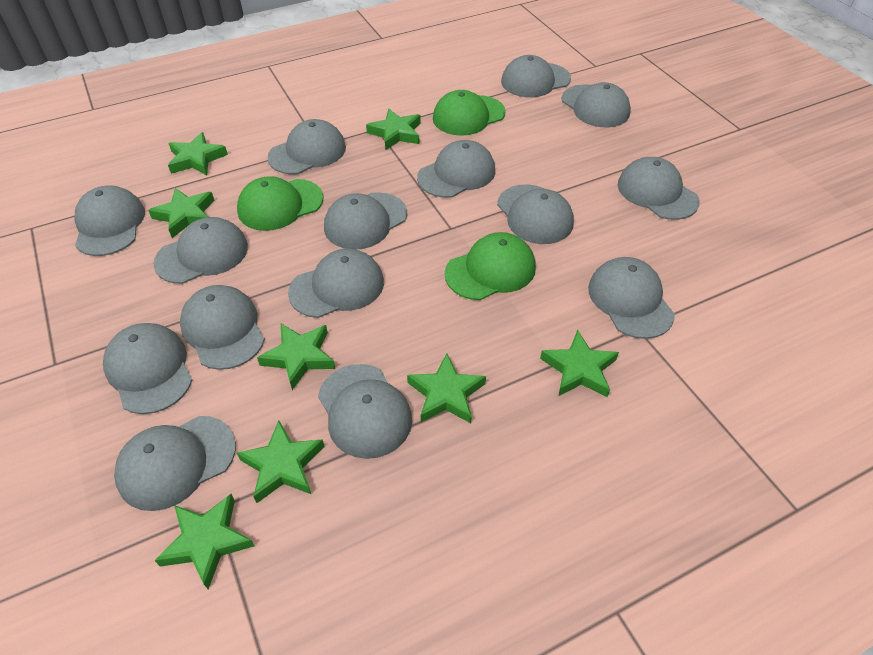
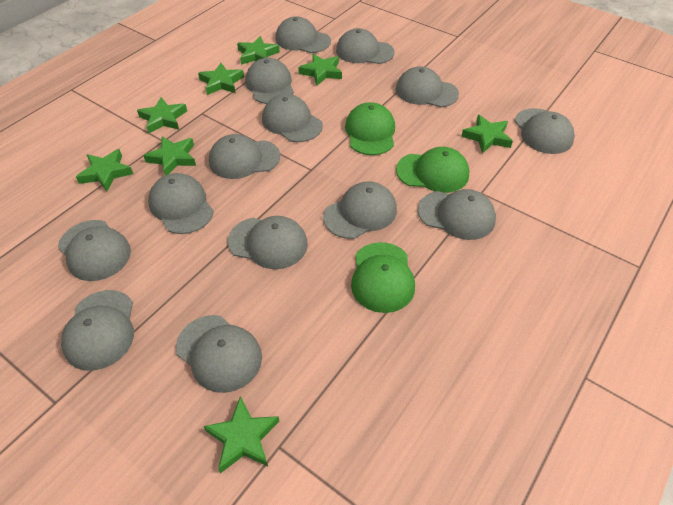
grey cap: [74,185,145,256] [103,323,192,414] [114,416,236,511] [153,217,248,284] [180,285,265,370] [268,119,346,174] [288,248,384,318] [318,364,412,459] [324,192,407,249] [417,140,495,198] [497,184,574,244] [501,55,571,97] [562,82,631,127] [588,257,675,339] [618,157,700,220] = 15 -> [58,220,131,281] [61,290,134,371] [148,173,214,234] [176,315,262,393] [209,134,280,179] [228,216,308,269] [245,58,294,104] [262,94,323,142] [275,16,331,53] [323,181,397,239] [336,28,395,64] [396,66,459,107] [418,189,496,240] [514,108,575,154] = 14

